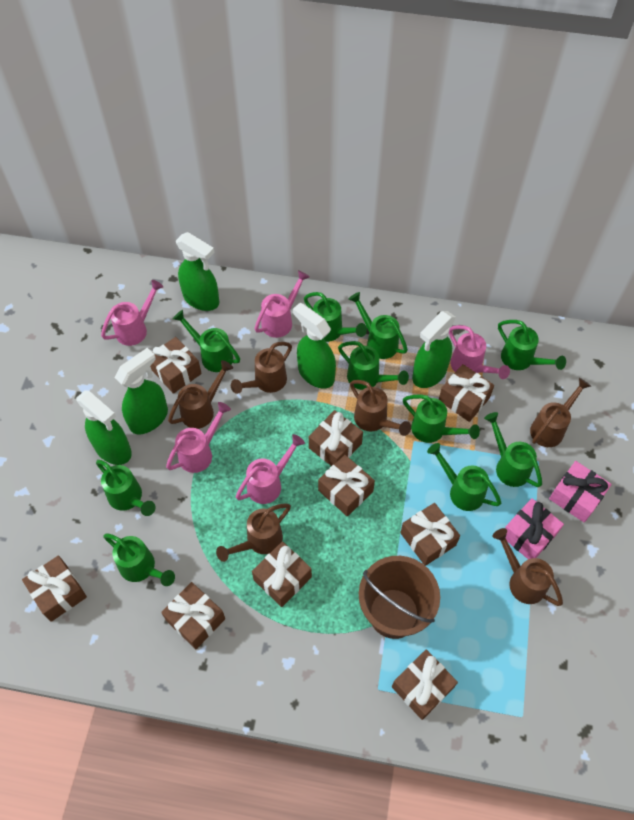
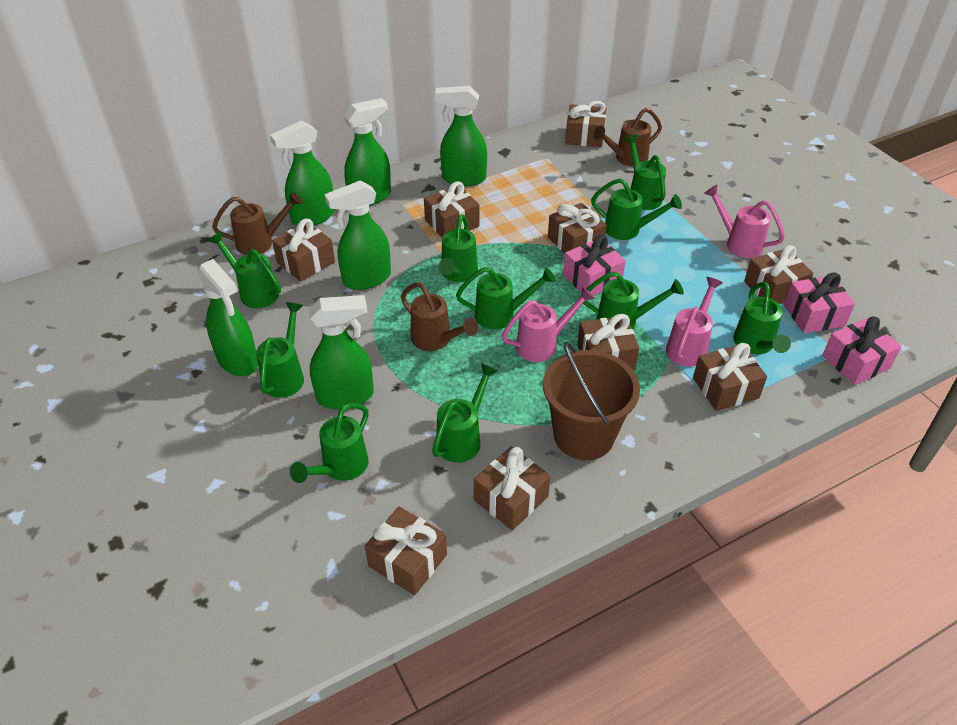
brown watering can: [168,360,233,429] [216,503,291,562] [231,342,292,394] [350,380,411,436] [493,528,563,606] [530,378,591,447] = 6 -> [212,192,302,255] [401,282,478,351] [593,108,662,166] = 3
green spray bottle: [76,390,132,465] [114,348,168,434] [176,232,219,311] [293,303,336,389] [412,311,456,388] = 5 -> [197,259,258,376] [270,120,335,226] [309,295,374,409] [325,180,391,290] [343,98,391,206] [435,86,487,186] = 6
pink gift: [505,498,564,559] [549,461,612,522] = 2 -> [563,235,626,296] [784,272,855,333] [822,316,902,385] = 3
pink watering can: [101,280,163,346] [166,402,231,473] [236,434,305,504] [254,270,309,338] [449,325,510,379] = 5 -> [502,287,595,362] [666,277,723,367] [704,184,785,258] = 3

